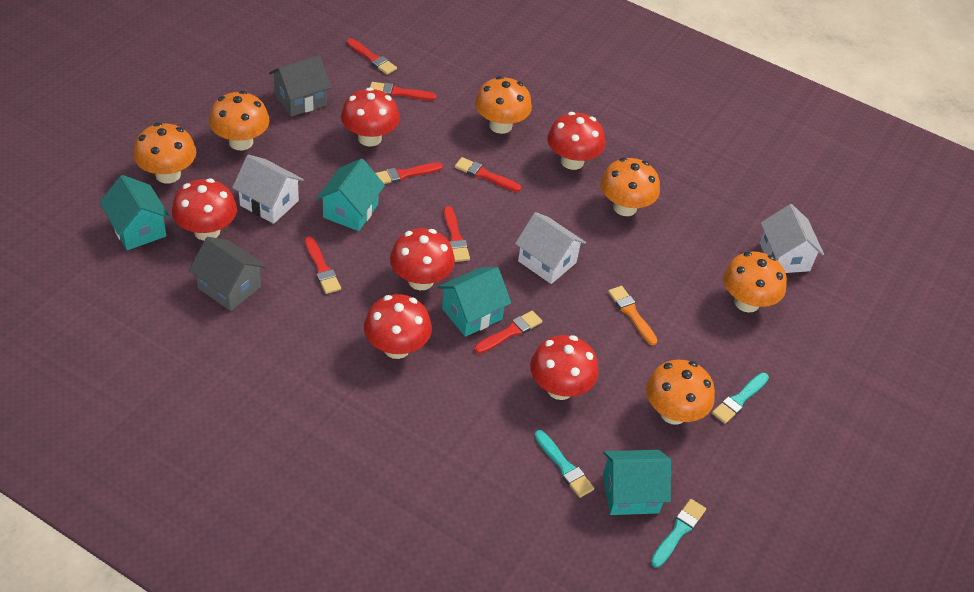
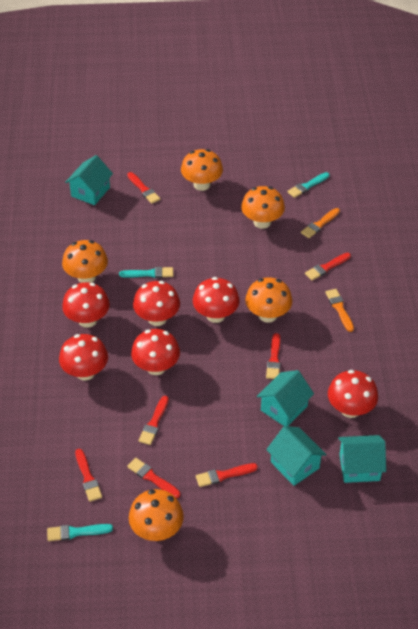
grey house: [189,237,266,311] [269,55,331,117] = 2 -> none = 0
orange brush: [608,286,658,345] = 1 -> [301,208,340,238] [325,289,354,332] = 2
orange mushroom: [133,123,196,183] [209,91,270,150] [475,76,532,134] [600,158,660,216] [646,360,715,425] [723,252,787,313] = 6 -> [62,240,108,283] [129,489,184,541] [181,149,223,191] [241,186,285,229] [245,277,292,323] = 5
white house: [232,155,304,224] [515,212,586,284] [760,204,824,273] = 3 -> none = 0

